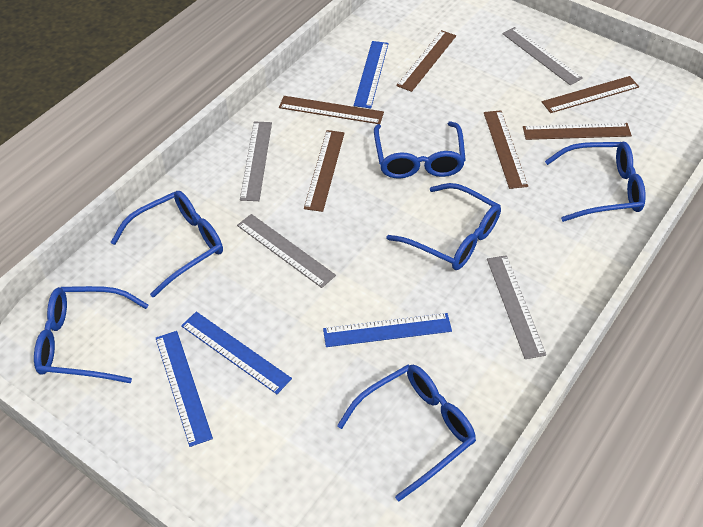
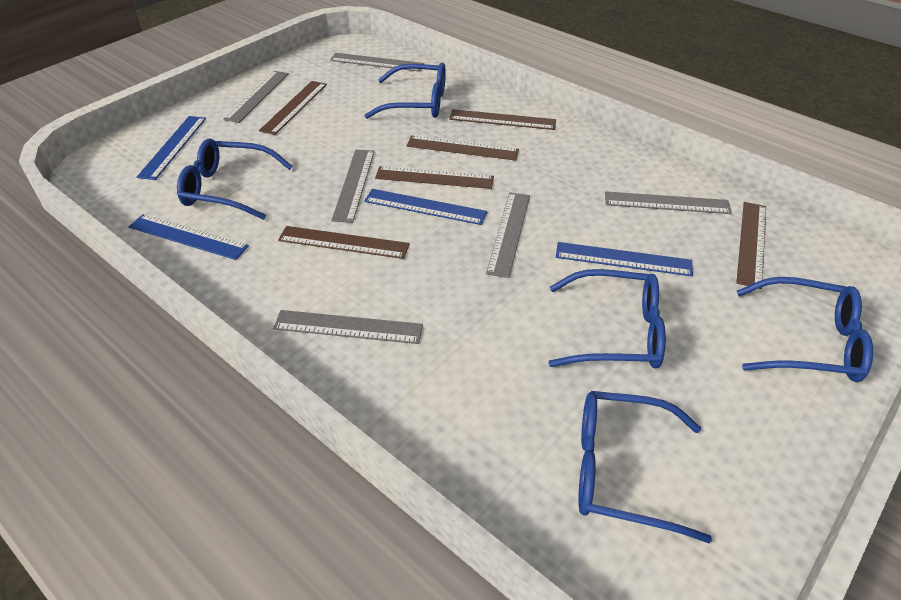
blue glasses: [34,286,148,383] [111,191,223,298] [337,364,476,501] [374,121,466,179] [386,183,501,270] [545,142,646,222] = 6 -> [177,138,292,220] [364,63,446,119] [548,269,666,369] [578,391,712,543] [737,277,873,382] = 5
grey ruler: [237,214,336,288] [240,122,272,201] [487,255,546,359] [502,27,583,85] = 4 -> [223,71,289,123] [273,310,423,344] [330,53,424,72] [331,150,375,223] [486,192,530,278] [605,191,732,214] = 6

